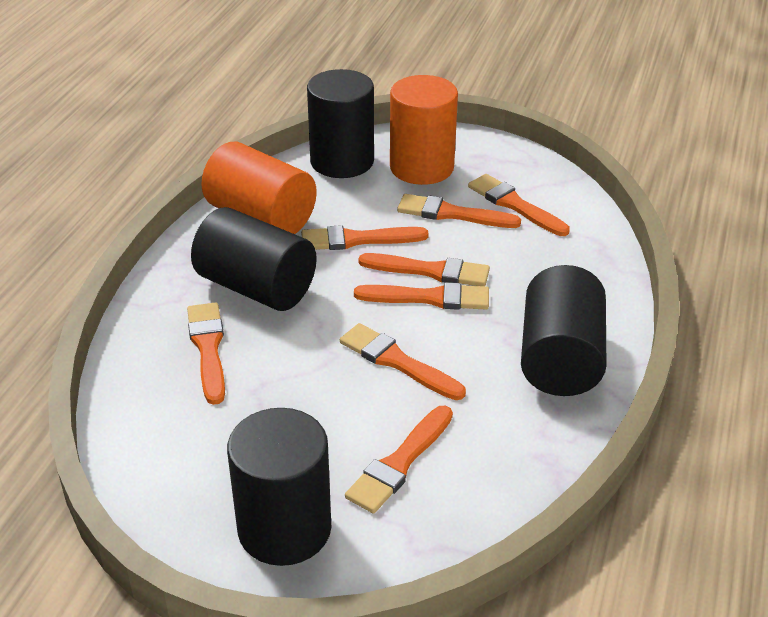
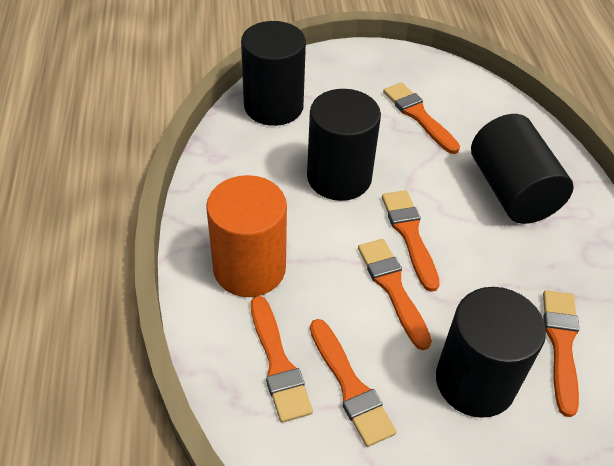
orange brush: [187,302,225,405] [301,225,429,250] [340,323,466,400] [345,406,453,514] [354,282,489,310] [358,253,490,286] [397,194,521,228] [468,174,570,236] = 8 -> [251,296,313,423] [310,319,396,447] [358,239,432,350] [382,190,440,292] [383,82,460,154] [543,290,579,417] = 6
orange cylinder: [201,142,317,234] [390,75,458,185] = 2 -> [206,175,287,297] = 1

